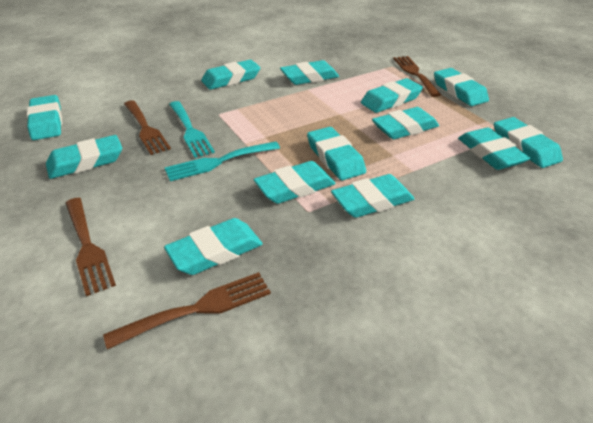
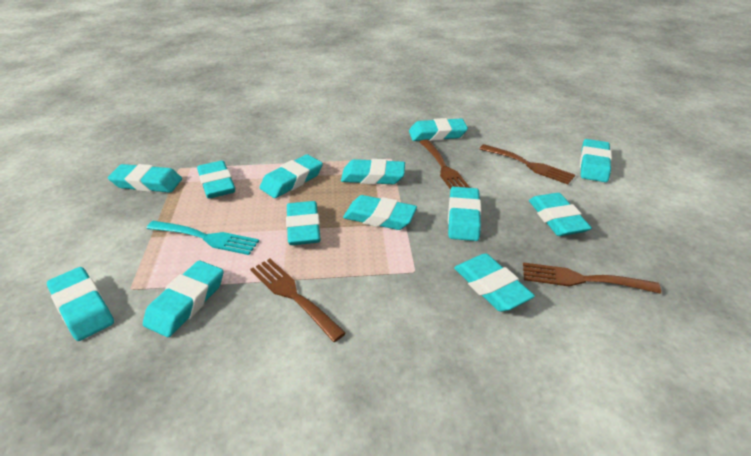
turquoise fork: [165,141,280,181] [169,101,215,158] = 2 -> [146,221,259,255] = 1

